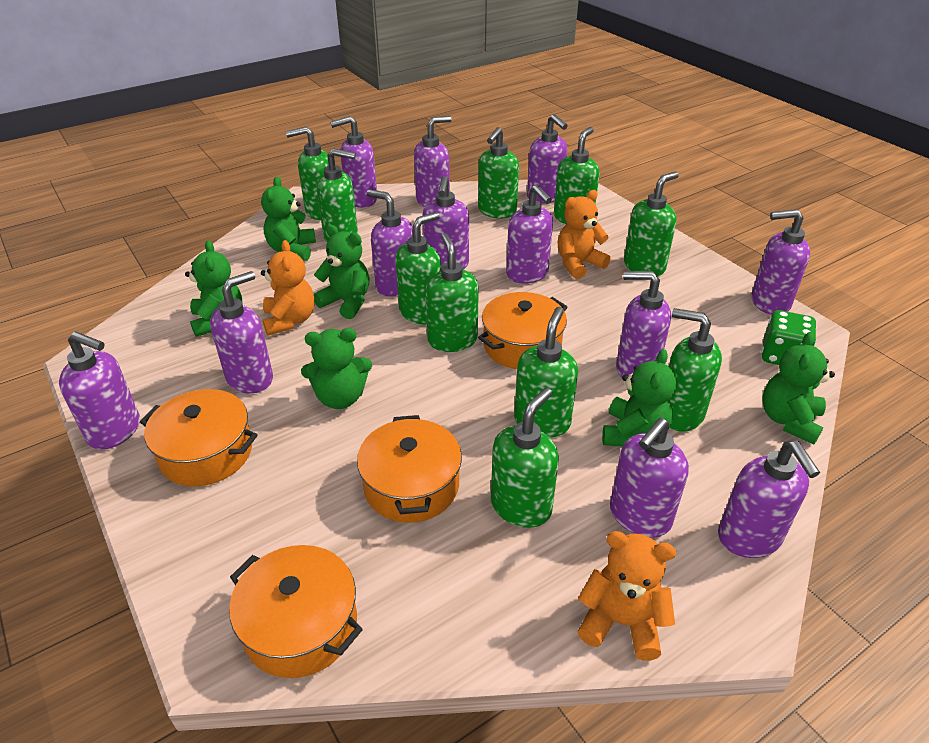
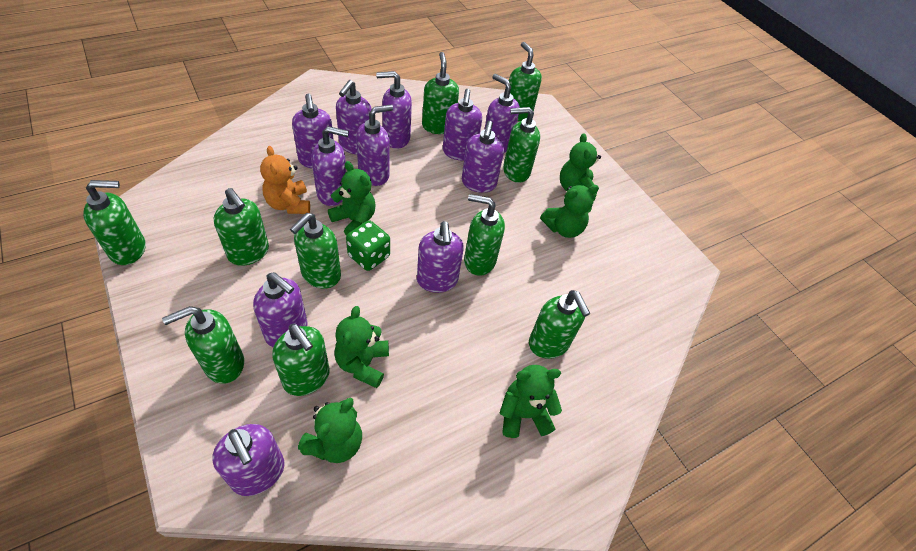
orange pot: [140,389,258,486] [229,545,363,678] [357,415,462,523] [478,292,567,369] = 4 -> none = 0
orange teddy bear: [261,240,315,336] [558,190,611,279] [578,531,676,661] = 3 -> [260,146,310,214] = 1
purple soap dispenser: [59,331,140,450] [210,271,273,394] [330,116,377,208] [367,189,413,297] [414,116,451,208] [423,176,469,269] [506,185,553,284] [527,114,568,204] [610,418,689,538] [616,271,671,378] [718,441,820,558] [751,209,810,315] = 12 -> [212,424,284,496] [253,272,308,347] [292,93,334,168] [311,126,349,206] [336,80,372,155] [356,105,393,186] [376,71,412,149] [417,221,464,293] [443,89,482,160] [462,121,504,193] [484,74,520,153] = 11

